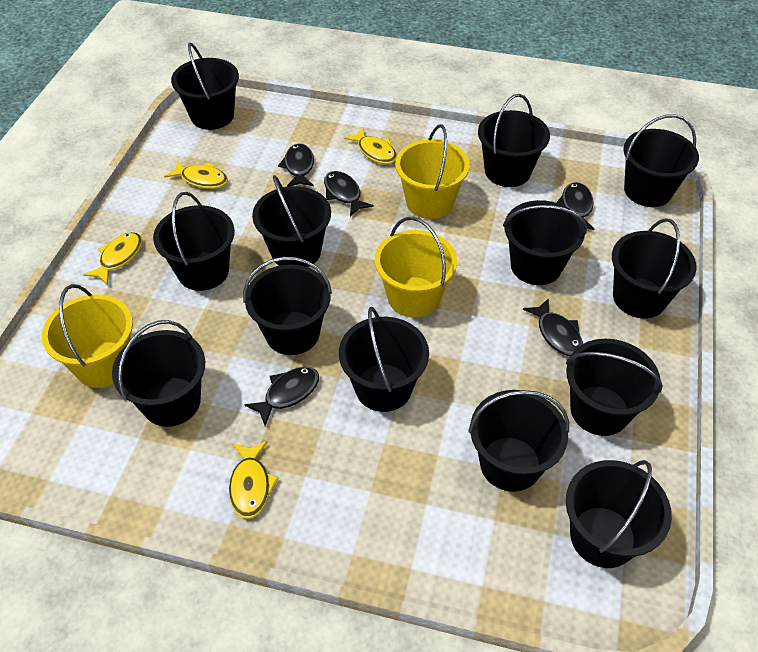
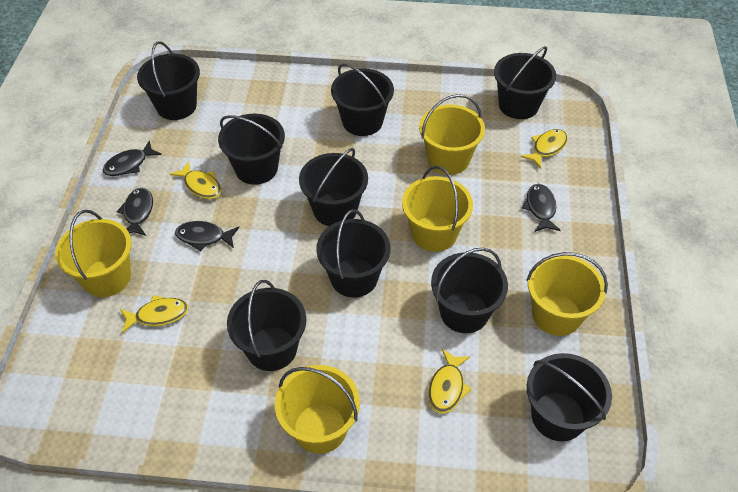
black bucket: [112,320,205,427] [153,192,235,291] [171,42,239,130] [243,257,332,355] [252,175,331,267] [339,307,429,412] [468,390,569,492] [478,94,550,187] [503,200,587,285] [566,339,663,436] [566,460,672,568] [612,218,697,318] [624,114,699,207] = 13 -> [137,41,200,120] [218,114,285,185] [227,280,306,371] [299,148,368,226] [316,209,390,297] [331,64,394,136] [431,248,508,333] [494,46,556,119] [527,353,612,441] = 9
black fish: [244,367,319,426] [278,143,314,187] [324,171,374,216] [523,298,583,356] [556,182,594,230] = 5 -> [103,140,162,176] [116,188,153,236] [175,221,239,251] [522,184,561,232] = 4
yellow bucket: [42,284,133,388] [375,217,457,318] [395,124,470,219] = 3 -> [55,210,132,297] [275,365,360,454] [402,166,473,252] [419,94,485,175] [526,252,608,336] = 5

